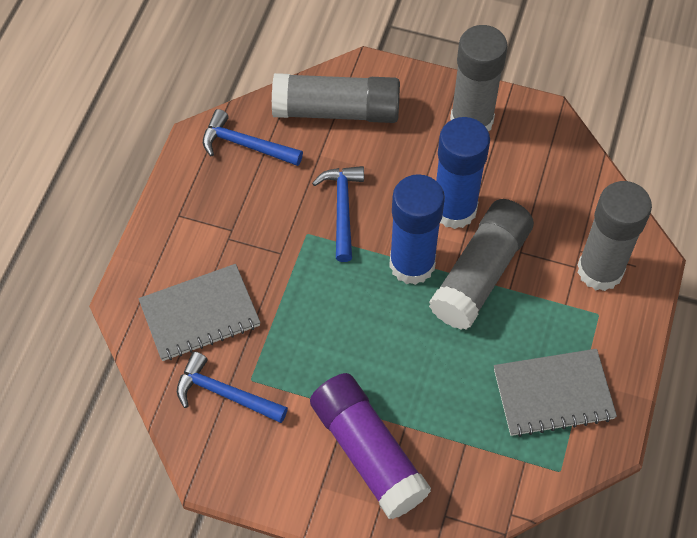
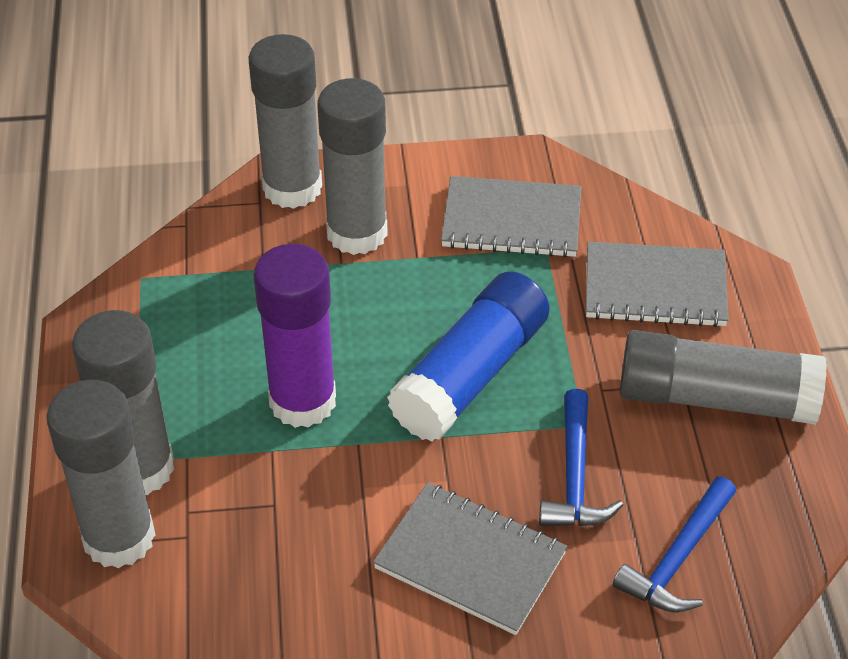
blue glue stick: [389,174,445,285] [436,117,490,229] = 2 -> [387,271,550,442] = 1
blue hammer: [177,352,288,423] [203,109,303,166] [312,166,364,262] = 3 -> [539,389,623,526] [613,476,736,612] = 2
grey glue stick: [272,73,400,123] [429,199,534,330] [450,25,508,131] [577,181,652,291] = 4 -> [46,380,156,568] [72,310,174,495] [249,34,322,209] [317,78,388,255] [619,330,827,424] = 5
grey notebook: [138,264,261,361] [494,349,617,437] = 2 -> [373,483,567,635] [441,176,581,257] [586,241,729,327] = 3

